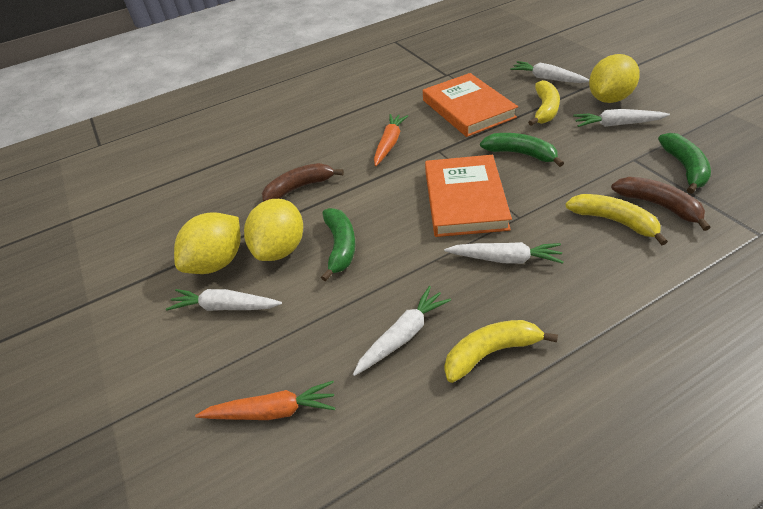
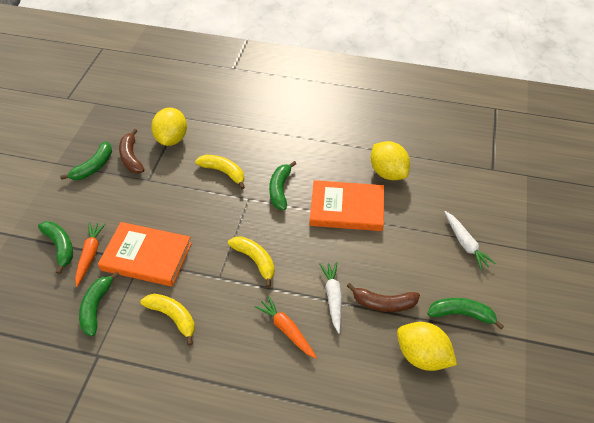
green banana: [321,208,355,282] [480,133,564,167] [658,133,711,194] = 3 -> [38,221,73,274] [60,141,112,180] [79,272,120,336] [269,161,296,210] [427,298,504,329] = 5
white carrot: [166,289,282,311] [353,286,451,376] [444,242,563,264] [510,61,589,83] [573,109,670,127] = 5 -> [320,262,342,333] [445,211,496,270] = 2

